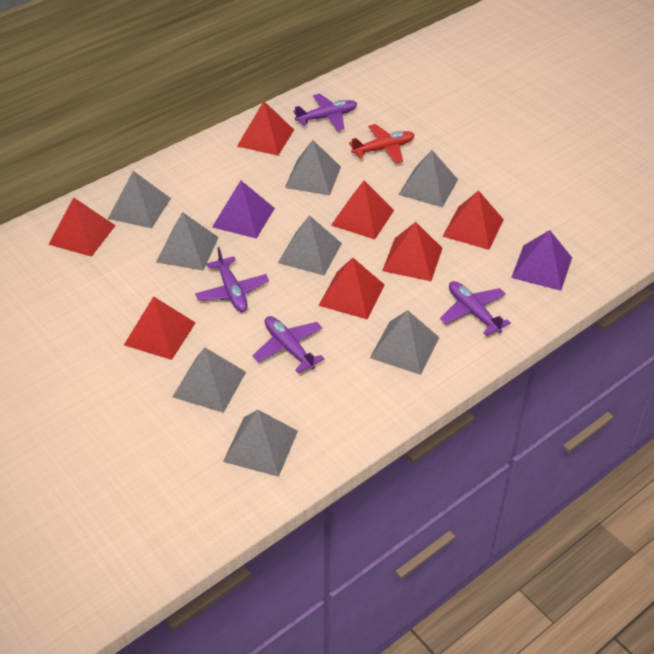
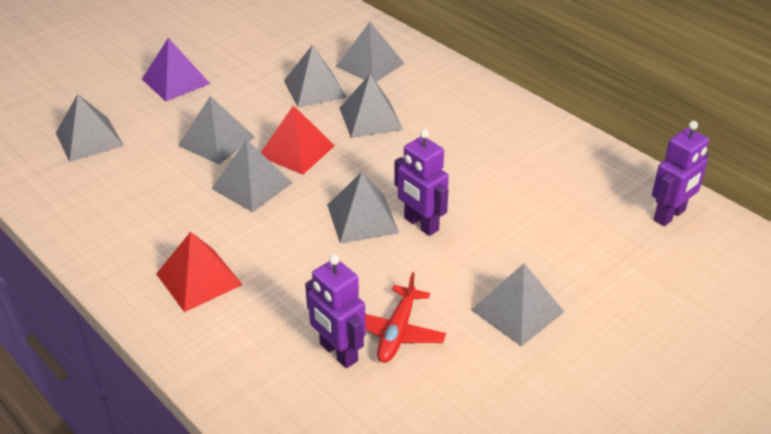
purple plane: [195,247,269,312] [252,316,324,373] [293,94,357,131] [440,281,511,336] = 4 -> none = 0
purple pyramid: [212,180,275,239] [511,230,572,291] = 2 -> [142,38,210,101] = 1
purple robot: none = 0 -> [305,254,366,368] [394,129,449,236] [652,121,709,226] = 3
red pyramid: [48,197,116,257] [124,296,196,360] [237,101,294,156] [318,258,385,319] [331,181,394,239] [382,222,442,281] [442,190,504,250] = 7 -> [156,232,243,312] [261,105,335,175] = 2

